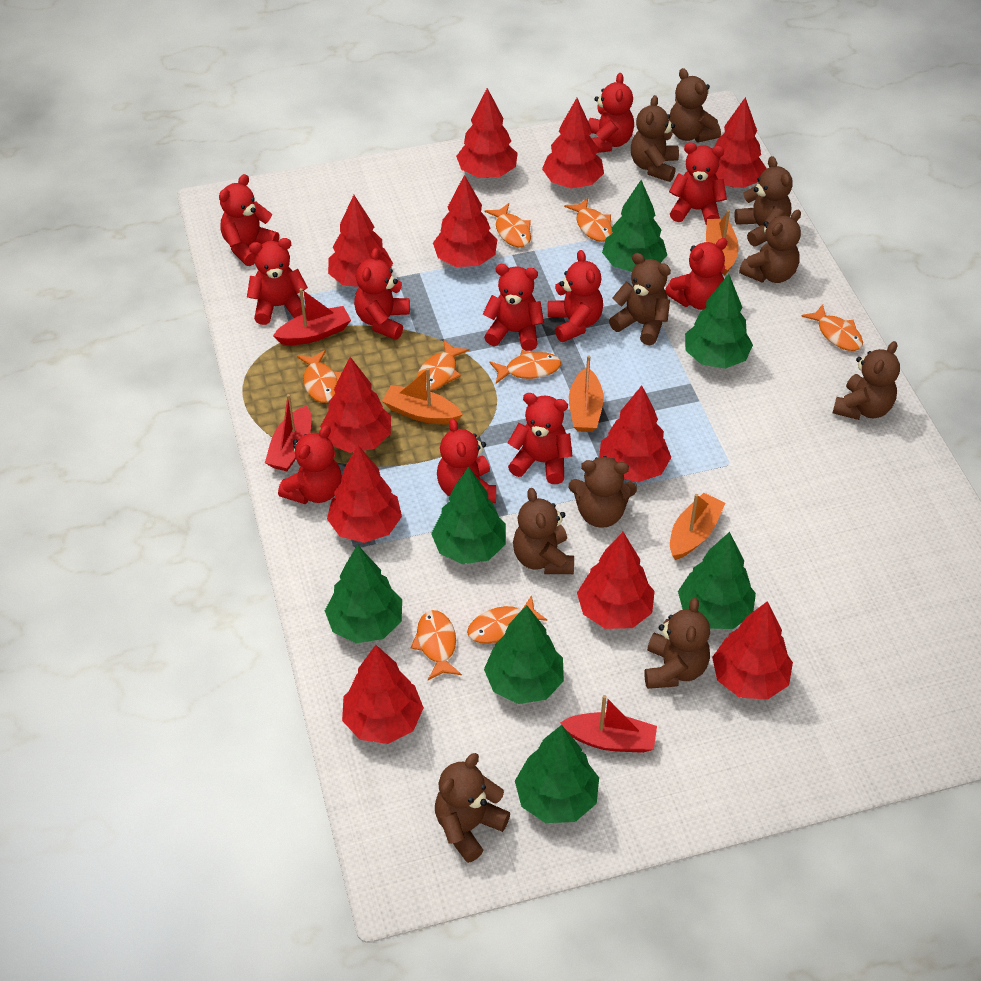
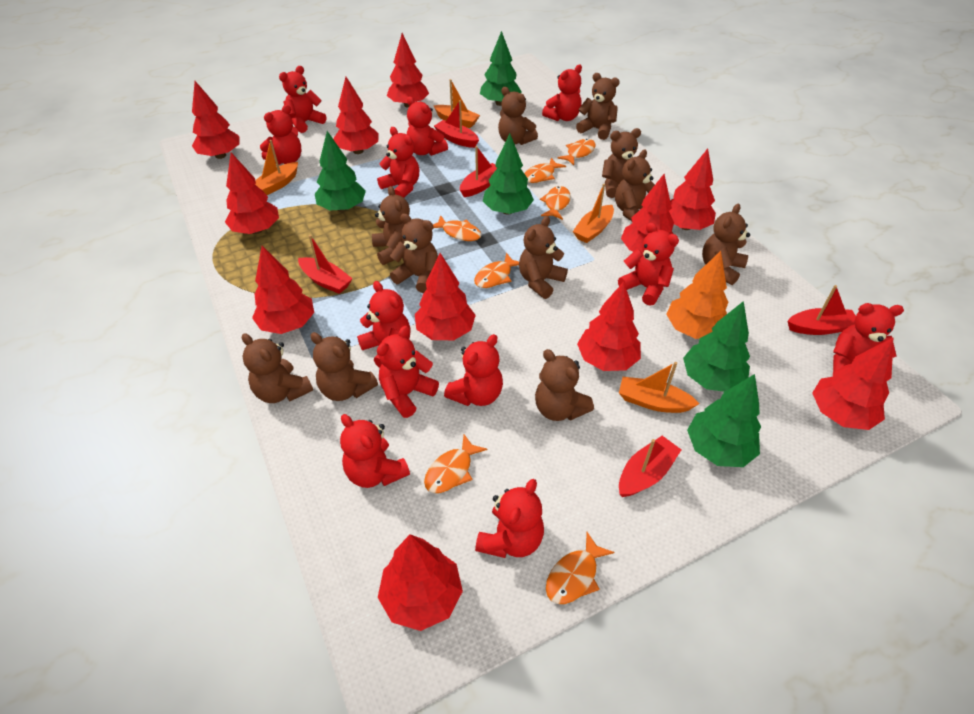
brown teddy bear: [435,753,510,863] [513,488,574,574] [569,456,637,528] [609,253,671,345] [631,95,679,182] [644,598,710,689] [669,68,721,142] [734,156,793,246] [739,210,801,283] [833,341,900,420] = 10 -> [242,333,313,403] [310,332,378,401] [372,186,410,265] [390,213,438,293] [498,87,538,145] [519,216,568,299] [535,349,594,421] [576,73,620,140] [602,128,641,198] [615,150,655,221] [702,204,750,285] = 11
green tree: [325,545,402,643] [431,466,506,564] [484,605,564,704] [515,725,599,823] [602,180,667,272] [678,532,756,629] [685,274,753,369] = 7 -> [315,131,366,212] [480,31,522,106] [483,134,534,215] [683,301,750,392] [687,374,761,467] = 5
orange fish: [297,350,342,403] [411,610,462,680] [417,340,469,391] [467,595,547,644] [485,203,531,247] [490,350,561,384] [564,198,613,242] [801,304,863,351] = 8 -> [424,434,487,493] [433,215,481,241] [474,253,519,288] [524,158,566,183] [540,186,571,220] [546,532,614,604] [557,139,596,165] = 7
orange tree: none = 0 -> [666,251,728,339] = 1
red boat: [265,394,311,471] [273,288,351,345] [560,695,657,753] = 3 -> [298,235,353,294] [434,100,479,148] [460,146,497,197] [619,436,681,497] [787,285,856,335] = 5
red teddy bear: [219,174,279,266] [247,238,308,325] [278,425,342,504] [354,248,410,340] [437,418,496,503] [483,264,544,351] [508,393,572,484] [548,250,603,342] [588,73,634,153] [665,238,727,310] [669,142,727,225] = 11 -> [260,105,302,165] [279,66,326,133] [340,414,410,488] [357,281,411,368] [377,127,419,198] [377,326,439,418] [407,97,448,156] [444,334,503,406] [475,479,544,558] [542,65,582,121] [618,222,679,306] [833,303,904,372] = 12

